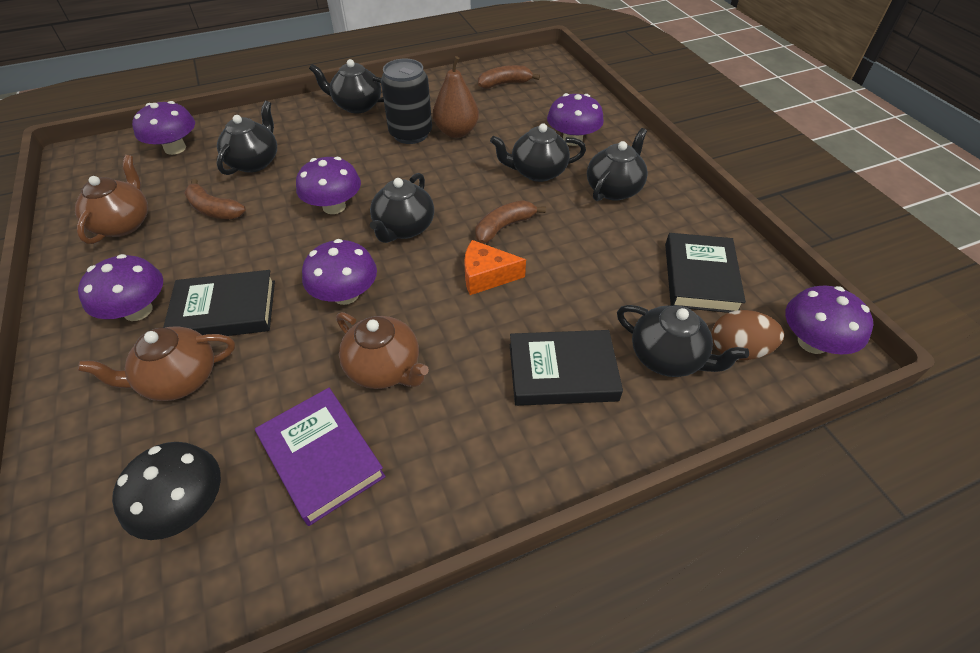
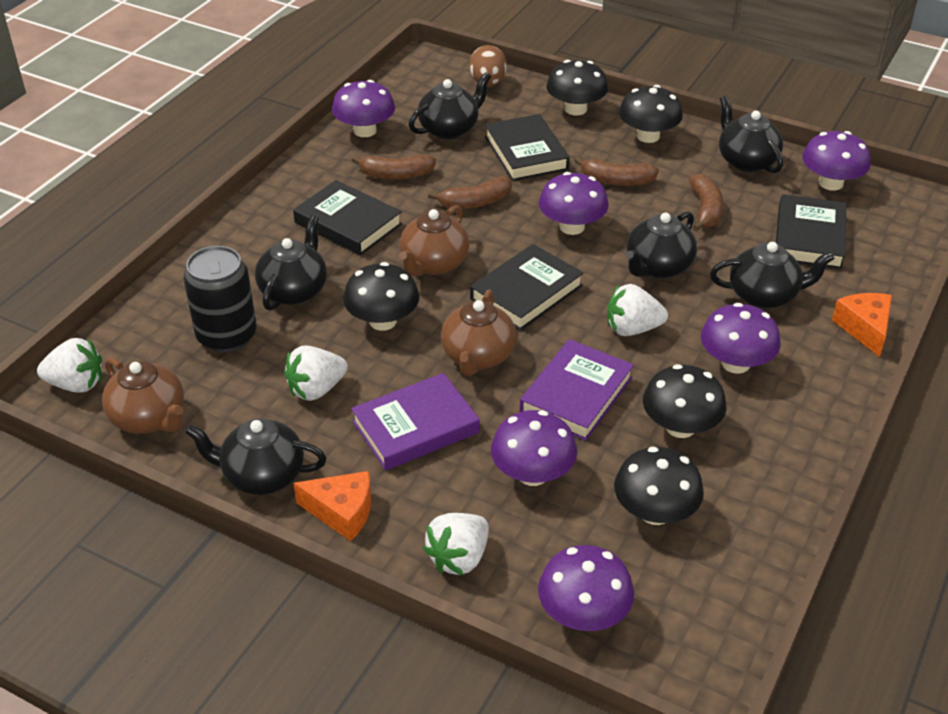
black book: [163,270,275,336] [510,330,623,406] [665,233,746,313] = 3 -> [293,180,402,256] [470,244,584,331] [485,114,570,181] [776,194,846,269] = 4
black mushroom: [112,442,221,540] = 1 -> [343,262,419,331] [546,60,608,115] [614,447,704,525] [619,85,683,143] [643,364,726,438] = 5
brown banana: [184,179,246,219] [476,200,546,244] [478,65,540,89] = 3 -> [352,154,436,179] [428,176,512,209] [574,157,659,186] [689,174,723,231] = 4
brown pear: [433,56,479,138] = 1 -> none = 0
orange cheese: [464,240,526,295] = 1 -> [293,471,371,541] [832,293,892,357] = 2
purple book: [255,388,386,526] = 1 -> [351,373,480,471] [520,339,634,441] = 2
white strawberry: none = 0 -> [37,338,102,393] [284,345,348,401] [423,513,489,575] [607,284,668,336] = 4

